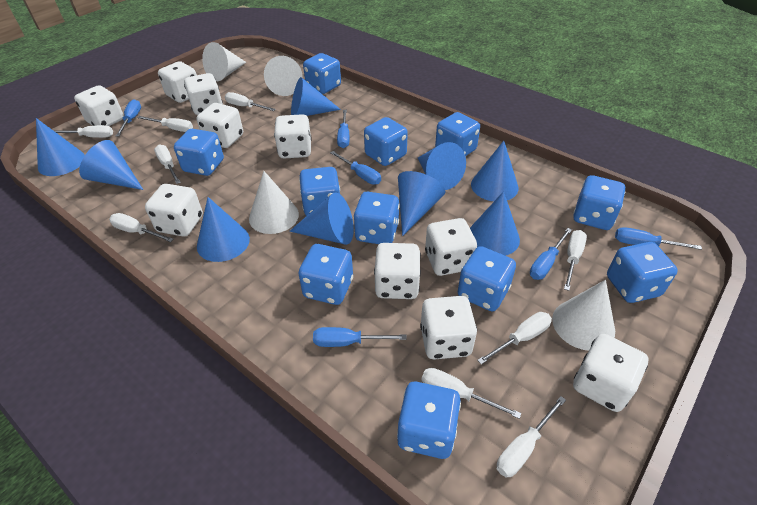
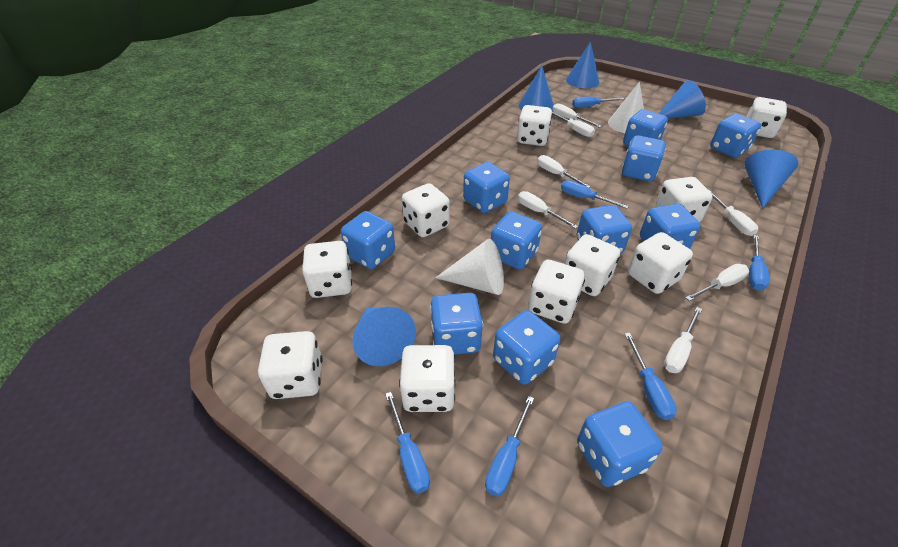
blue cone: [36,118,85,176] [79,140,143,190] [197,197,250,262] [290,192,354,245] [291,77,341,116] [398,171,445,236] [418,142,466,190] [470,191,520,256] [471,141,519,201] = 9 -> [352,307,416,366] [519,66,554,111] [566,41,599,88] [659,80,706,118] [744,149,798,208] = 5
white cone: [202,42,246,81] [249,171,299,234] [264,56,303,96] [552,280,615,351] = 4 -> [435,239,504,295] [608,82,644,133] = 2
white screwdriver: [53,125,113,138] [109,213,173,242] [138,116,193,132] [154,145,181,184] [225,92,276,111] [422,368,521,419] [477,312,552,364] [497,396,566,478] [564,230,587,291] = 9 -> [518,191,578,229] [537,155,591,188] [552,103,602,128] [552,112,595,137] [664,307,702,373] [685,264,749,301] [708,189,758,236] = 7

